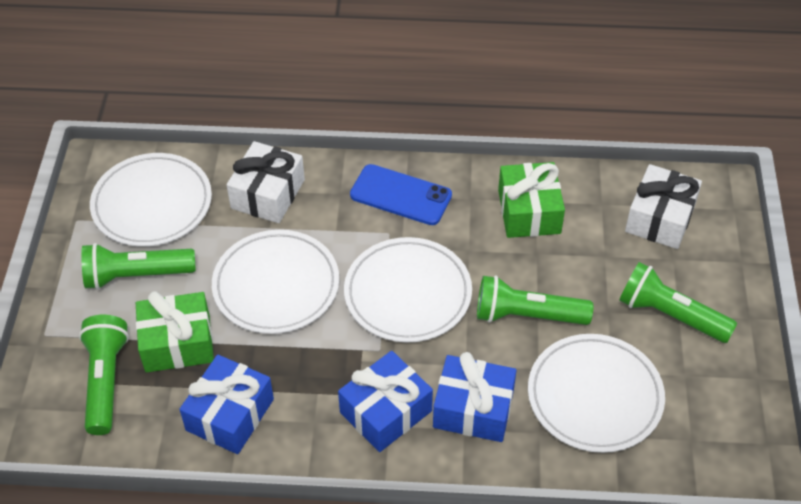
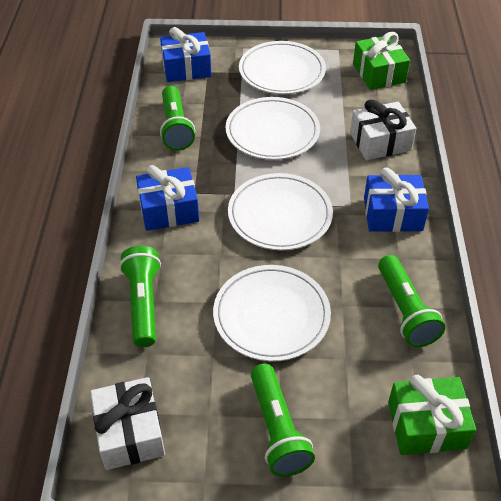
blue phone: [350,164,452,225] = 1 -> none = 0

